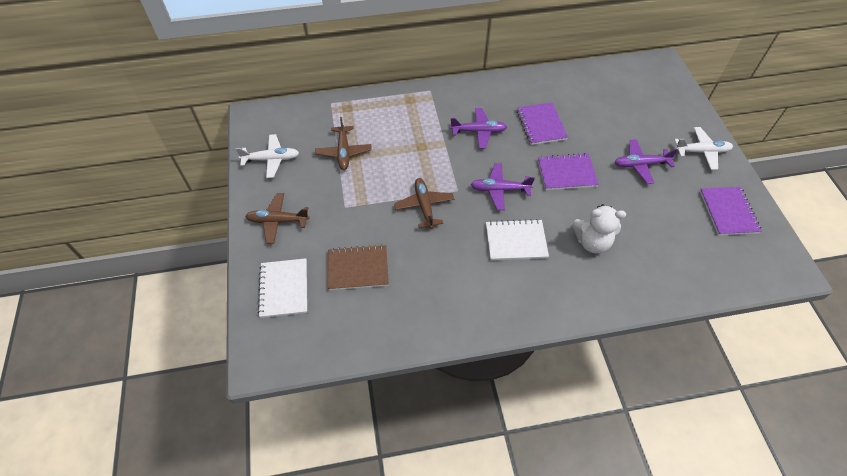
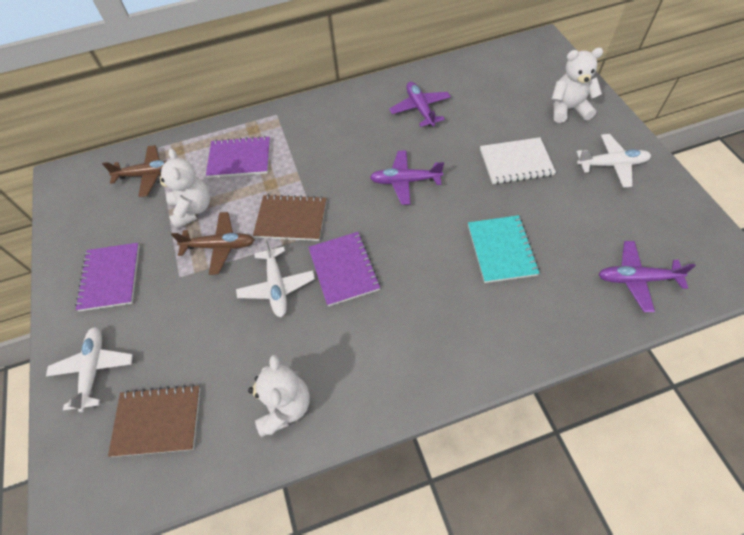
brown notebook: [328,244,389,290] = 1 -> [108,385,200,457] [253,194,326,241] = 2
brown plane: [245,193,310,244] [315,117,372,170] [394,178,454,229] = 3 -> [102,145,167,197] [171,212,254,275] = 2
turquoise notebook: none = 0 -> [468,215,540,283] = 1
white notebook: [258,258,307,318] [486,219,549,260] = 2 -> [480,137,556,184] = 1
white plane: [236,134,299,178] [674,127,733,170] = 2 -> [46,327,133,412] [236,239,315,317] [577,134,651,188] = 3
white teddy bear: [572,204,626,253] = 1 -> [156,149,210,229] [248,355,310,437] [552,48,603,123] = 3

